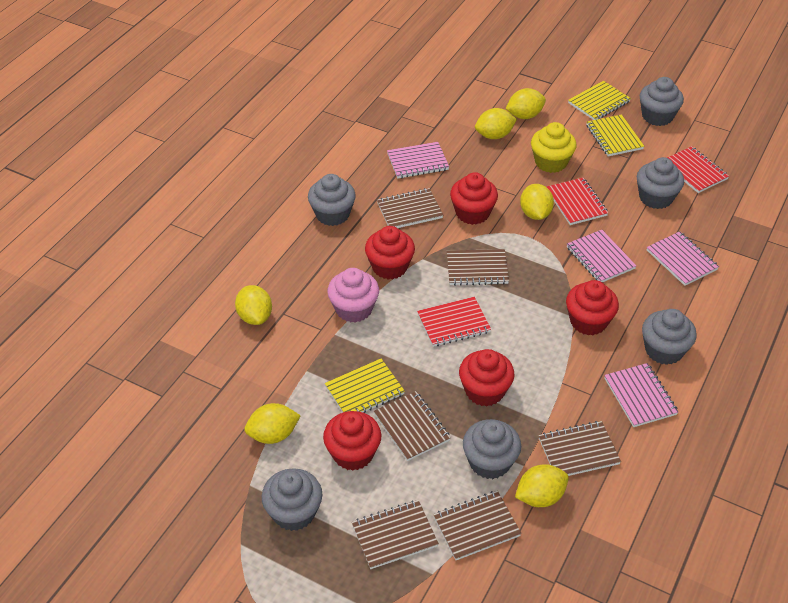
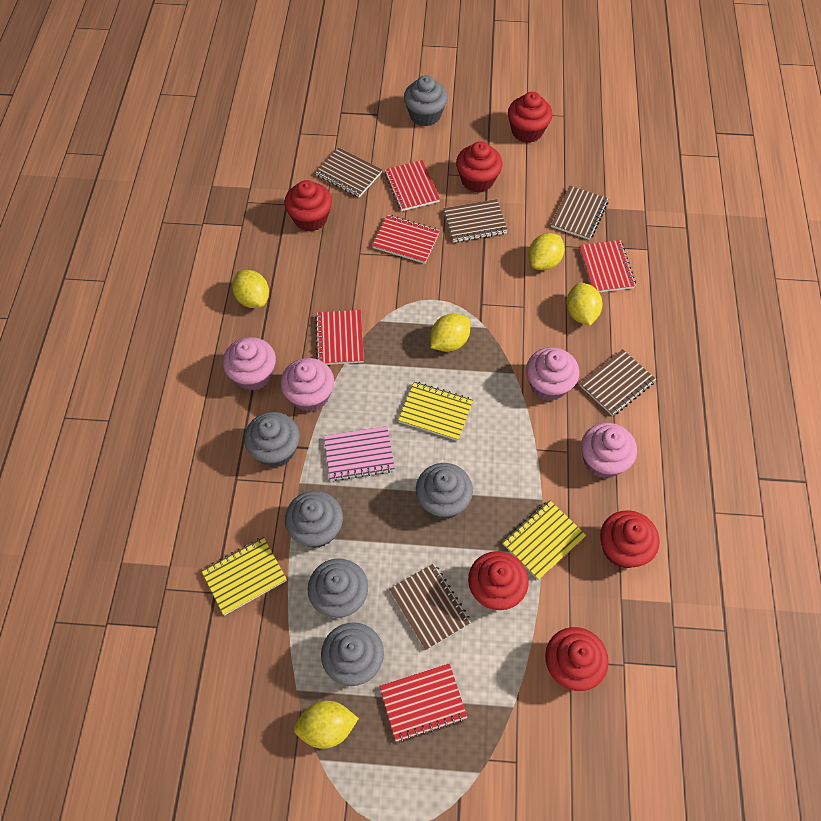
brown notebook: [352,500,439,569] [374,391,451,461] [377,188,443,228] [433,491,522,560] [447,249,509,286] [539,421,621,476] = 6 -> [315,148,382,197] [389,563,471,650] [443,199,508,242] [551,186,609,240] [580,349,656,416] = 5
pink cupcake: [327,268,379,323] = 1 -> [223,337,276,391] [280,358,334,412] [526,347,579,401] [581,423,637,478] = 4
pink notebook: [387,142,449,179] [567,230,636,282] [604,363,678,427] [647,231,719,286] = 4 -> [324,426,395,481] = 1
red cupcake: [323,411,382,471] [365,226,415,279] [450,172,498,225] [459,349,515,406] [566,280,619,335] = 5 -> [284,180,332,232] [456,141,502,193] [468,551,529,610] [508,92,553,143] [545,627,609,691] [600,510,659,568] = 6
red notebook: [417,297,491,347] [547,178,608,225] [667,146,729,193] = 3 -> [315,310,364,365] [372,215,440,264] [379,663,468,742] [384,160,440,211] [579,240,636,292] = 5
yellow cupcake: [531,122,577,173] = 1 -> none = 0
yellow lemon: [235,285,272,325] [244,403,301,444] [475,108,517,139] [506,88,546,119] [515,464,569,507] [520,184,554,220] = 6 -> [232,270,269,308] [294,701,359,749] [430,313,470,352] [528,233,565,270] [566,283,603,326] = 5

